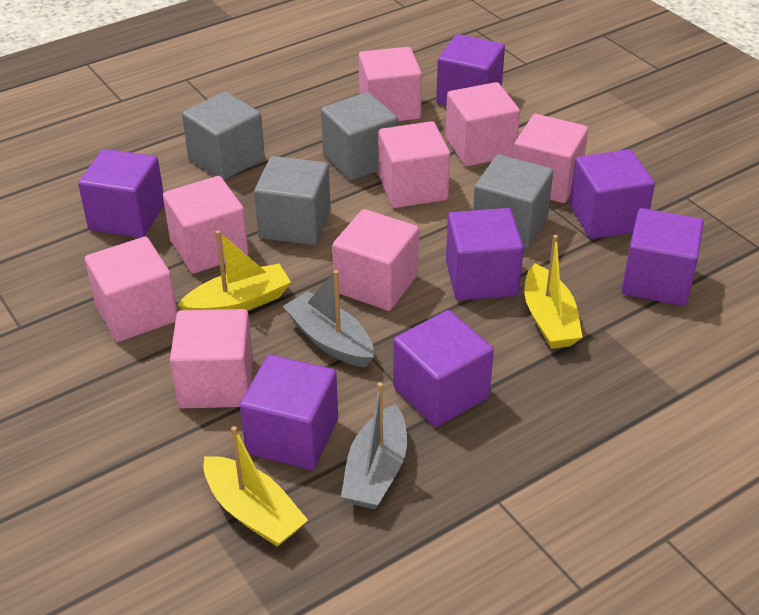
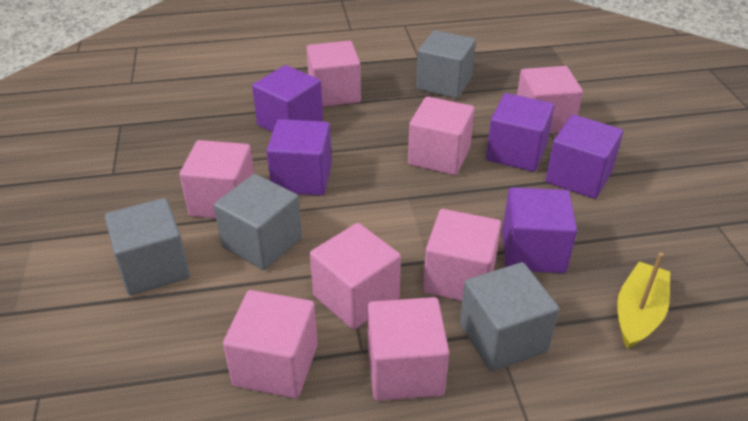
grey boat: [283,270,374,368] [341,382,407,509] = 2 -> none = 0
purple cube: [78,149,164,238] [240,355,338,470] [393,310,494,427] [436,34,505,106] [446,208,524,300] [569,149,655,239] [622,208,704,306] = 7 -> [252,65,323,132] [267,119,332,196] [486,93,554,172] [502,187,577,273] [546,115,623,199] = 5
yellow boat: [178,230,291,311] [204,426,308,547] [525,235,583,349] = 3 -> [617,252,670,349] = 1

